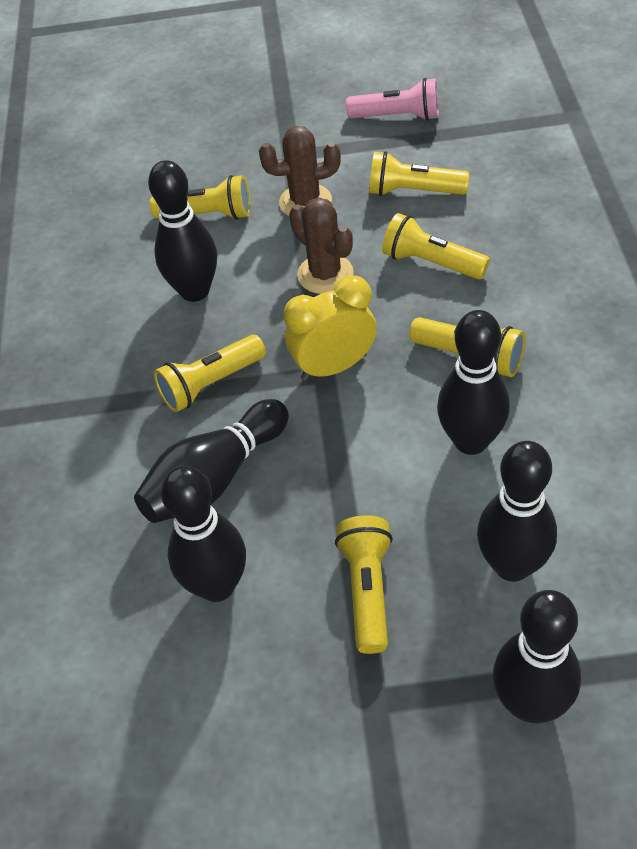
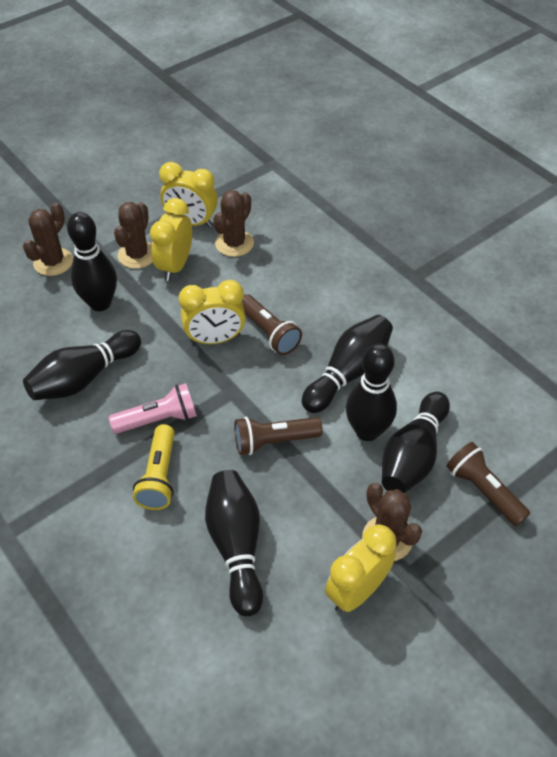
brown cactus: [259,126,341,216] [289,197,354,294] = 2 -> [23,203,73,276] [114,202,153,269] [213,190,254,257] [362,483,422,561] = 4
brown flashlight: none = 0 -> [234,417,323,455] [242,294,302,355] [446,442,530,526] = 3
yellow clock: [284,275,377,381] = 1 -> [150,198,192,281] [159,162,218,228] [179,280,246,344] [325,524,396,613] = 4
yellow flashlight: [150,175,250,220] [154,335,266,412] [335,515,393,654] [369,151,469,196] [382,213,490,279] [409,317,526,377] = 6 -> [133,424,175,510] = 1

